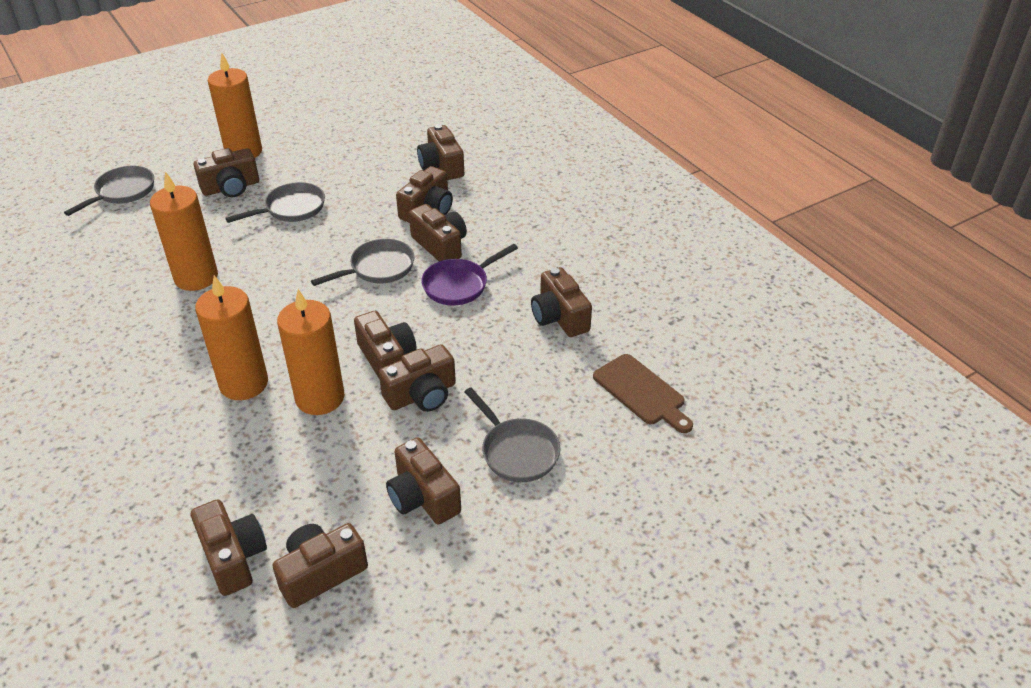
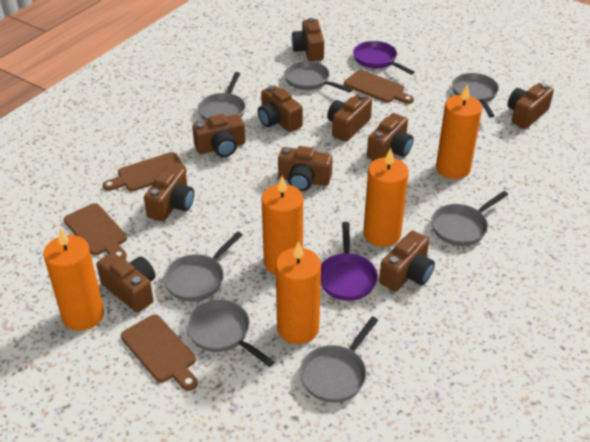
brown cutting board: [593,354,693,433] = 1 -> [64,203,127,259] [103,152,187,191] [121,314,198,391] [344,70,414,104] = 4
grey pan: [64,166,154,216] [225,182,325,223] [311,239,415,286] [464,387,560,482] = 4 -> [163,232,242,302] [186,300,274,367] [198,72,246,121] [284,61,353,93] [300,316,378,403] [431,191,508,246] [452,73,499,118] = 7
orange candle: [150,172,218,291] [195,275,268,400] [208,53,262,158] [277,289,344,415] = 4 -> [43,228,104,331] [261,176,303,275] [276,241,321,344] [363,148,409,247] [436,84,482,179] = 5
purple pan: [421,244,518,306] = 1 -> [321,222,378,301] [353,41,415,75] = 2

